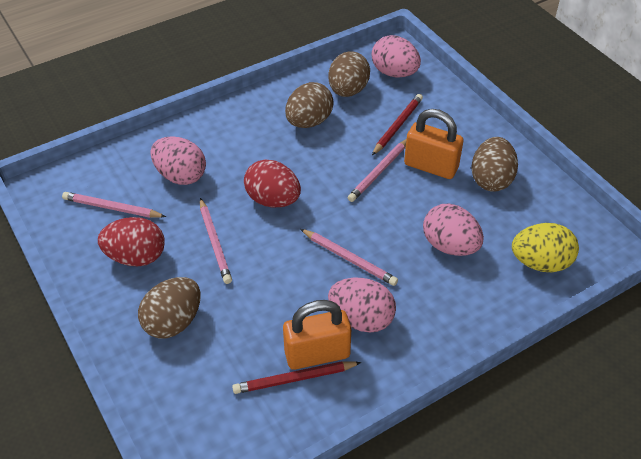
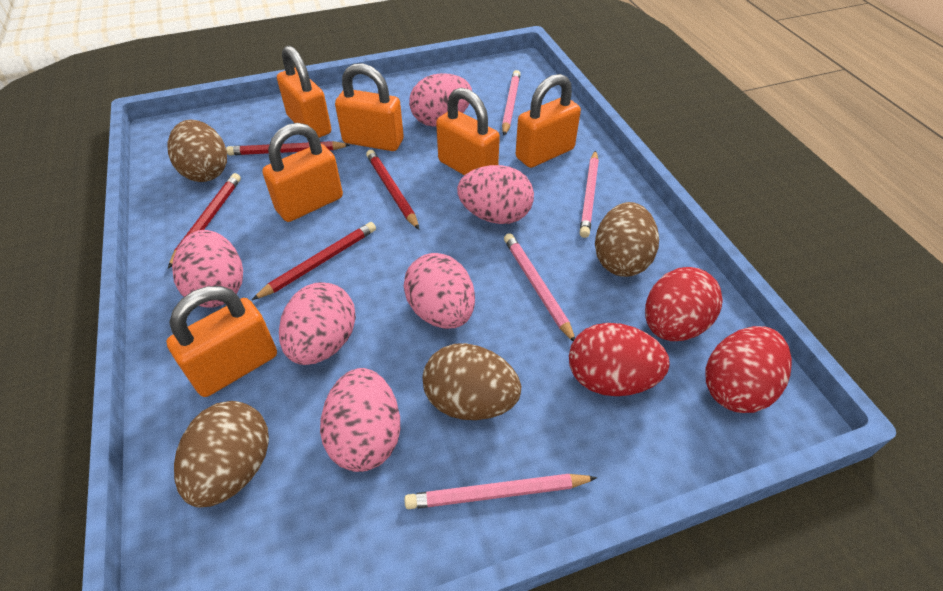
orange padlock: [283,300,351,370] [404,109,463,179] = 2 -> [166,286,277,397] [262,123,343,222] [277,45,331,138] [335,63,404,151] [436,88,500,175] [516,74,581,168] = 6
pink egg: [150,136,206,185] [328,278,396,333] [372,35,421,78] [423,204,484,256] = 4 -> [172,230,243,308] [279,282,356,365] [320,368,400,472] [404,253,475,329] [409,73,472,127] [457,165,534,224] = 6
red egg: [98,217,165,266] [244,159,301,207] = 2 -> [569,323,670,396] [645,267,723,341] [705,326,792,413] = 3
red pencil: [232,361,361,394] [372,94,423,155] = 2 -> [168,173,241,269] [226,141,350,155] [252,222,376,300] [366,150,419,229] = 4
yellow egg: [512,223,579,272] = 1 -> none = 0

